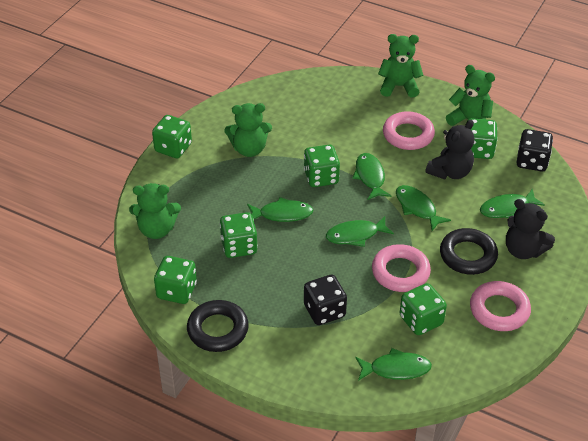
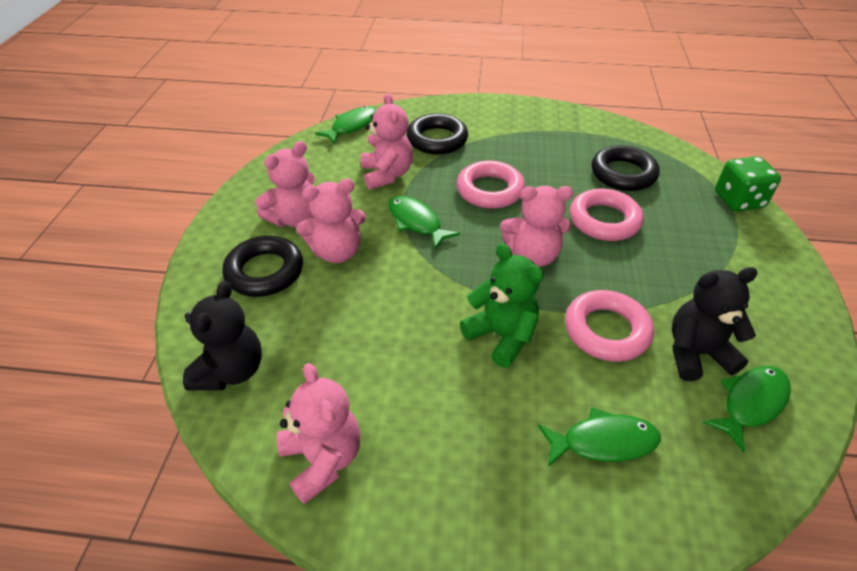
black dice: [304,275,347,325] [517,129,553,171] = 2 -> none = 0
black ring: [187,300,249,352] [440,228,498,275] = 2 -> [222,236,303,297] [407,113,468,155] [592,145,660,191] = 3
green dice: [152,115,192,158] [154,256,197,304] [220,212,258,258] [304,145,340,187] [400,283,447,335] [467,118,498,159] = 6 -> [715,156,781,211] = 1
green fish: [247,197,313,222] [326,216,394,247] [353,153,391,200] [355,348,432,381] [396,185,451,231] [480,188,545,218] = 6 -> [315,106,377,144] [388,196,460,249] [538,407,661,467] [703,366,791,452] = 4
green teddy bear: [129,183,181,239] [224,103,272,157] [378,34,423,98] [446,65,495,126] = 4 -> [460,243,544,368] = 1
pink teddy bear: none = 0 -> [256,141,315,227] [277,363,361,504] [296,179,366,263] [361,93,413,190] [500,186,573,267] = 5

